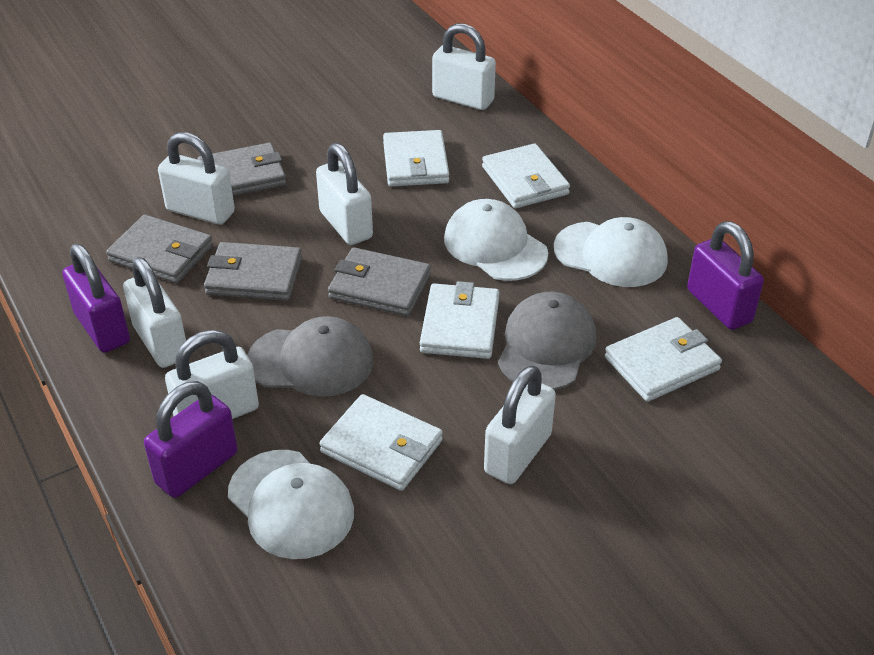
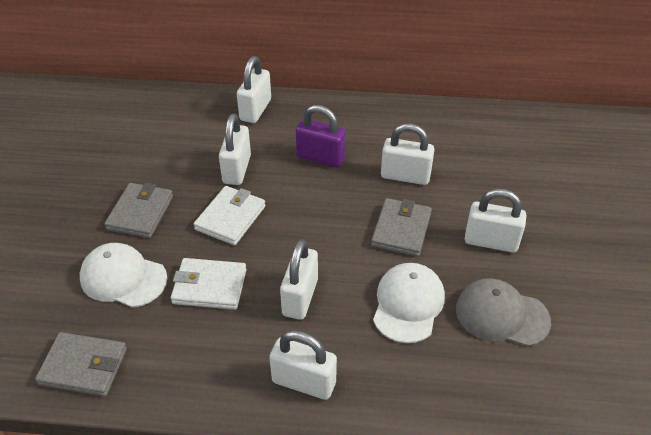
grey cap: [247,316,373,397] [498,292,597,390] = 2 -> [456,278,551,347] = 1
grey wallet: [106,215,213,283] [197,143,286,196] [204,242,302,301] [328,247,431,316] = 4 -> [35,332,127,397] [105,183,173,238] [371,198,432,257] = 3
purple padlock: [62,244,130,353] [144,381,238,498] [687,221,764,330] = 3 -> [296,105,346,168] = 1
white cap: [228,450,354,559] [444,199,548,281] [554,217,668,287] = 3 -> [80,243,167,308] [373,263,445,343] = 2
white wallet: [319,394,443,491] [383,130,449,187] [420,281,499,359] [482,143,570,208] [605,317,722,402] = 5 -> [171,258,246,310] [194,186,266,245] = 2

